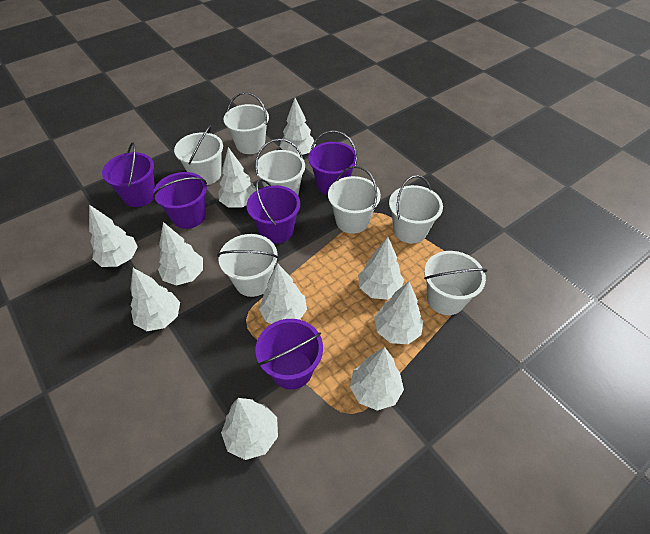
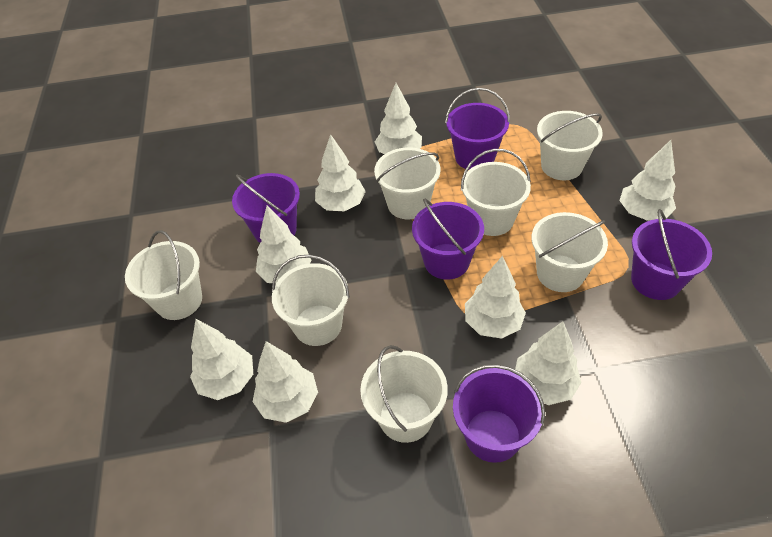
white tree: [89,205,138,267] [131,268,180,331] [158,222,203,286] [218,147,256,208] [221,398,278,460] [259,263,307,324] [280,98,316,155] [350,347,404,411] [358,237,404,300] [374,282,423,344] = 10 -> [190,319,253,400] [253,341,318,423] [256,206,312,284] [315,134,366,211] [375,83,422,154] [465,256,526,339] [515,321,582,405] [619,140,676,221] = 8

